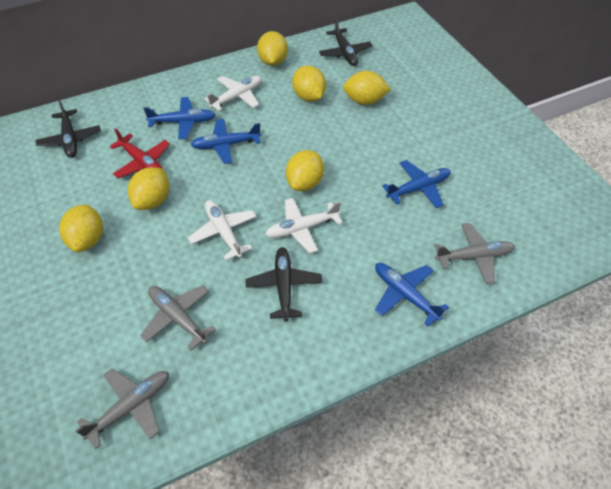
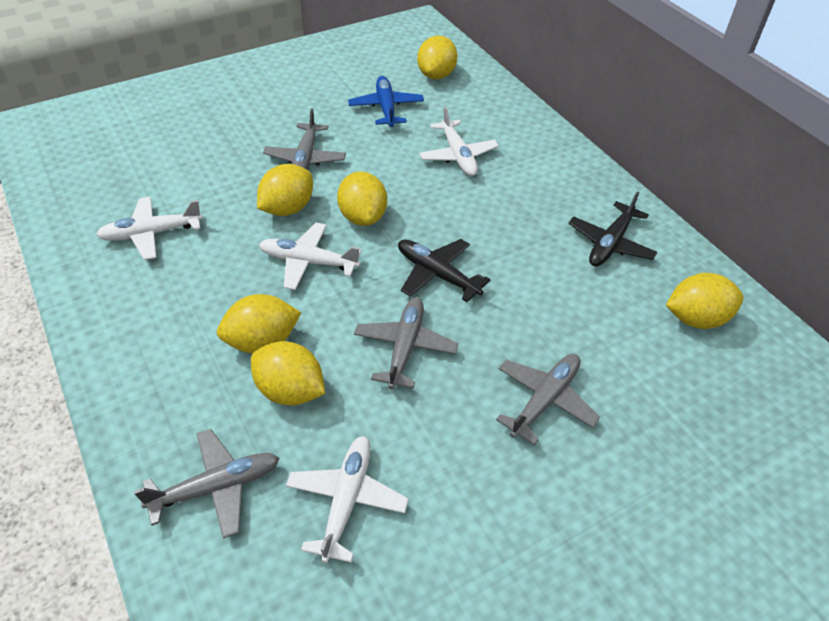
black plane: [36,100,101,158] [246,247,322,321] [319,19,373,66] = 3 -> [398,239,490,302] [568,191,658,266] = 2
blue plane: [143,97,215,139] [191,119,261,164] [375,263,449,327] [382,160,450,208] = 4 -> [348,76,424,127] = 1
grey plane: [76,369,169,449] [140,285,216,351] [434,223,515,284] = 3 -> [134,429,279,539] [263,108,346,170] [354,297,458,389] [496,354,600,445] = 4
red plane: [110,128,170,178] = 1 -> none = 0
white plane: [188,200,257,260] [204,76,262,111] [265,198,343,254] = 3 -> [96,197,203,260] [259,223,362,290] [286,436,409,563] [419,106,499,176] = 4

